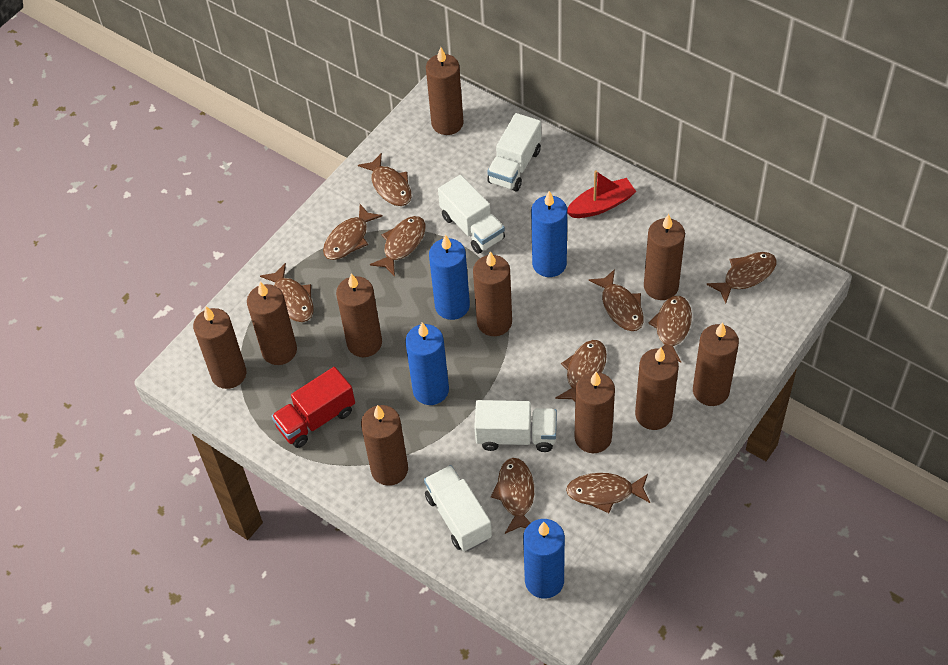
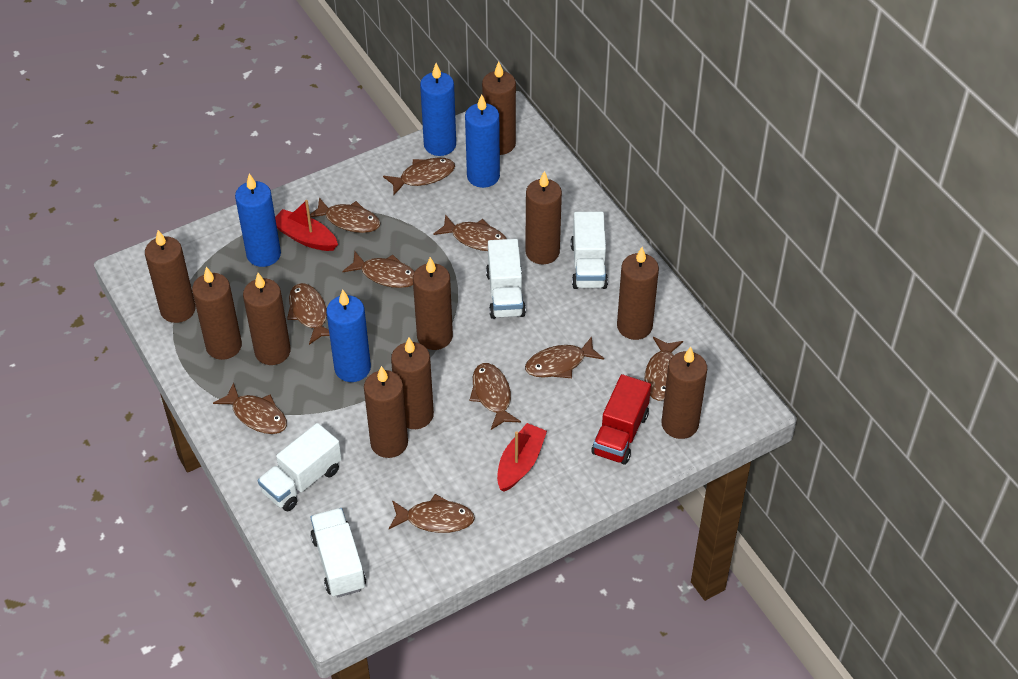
red boat: [567,170,636,218] = 1 -> [275,200,338,251] [497,423,547,492] = 2

